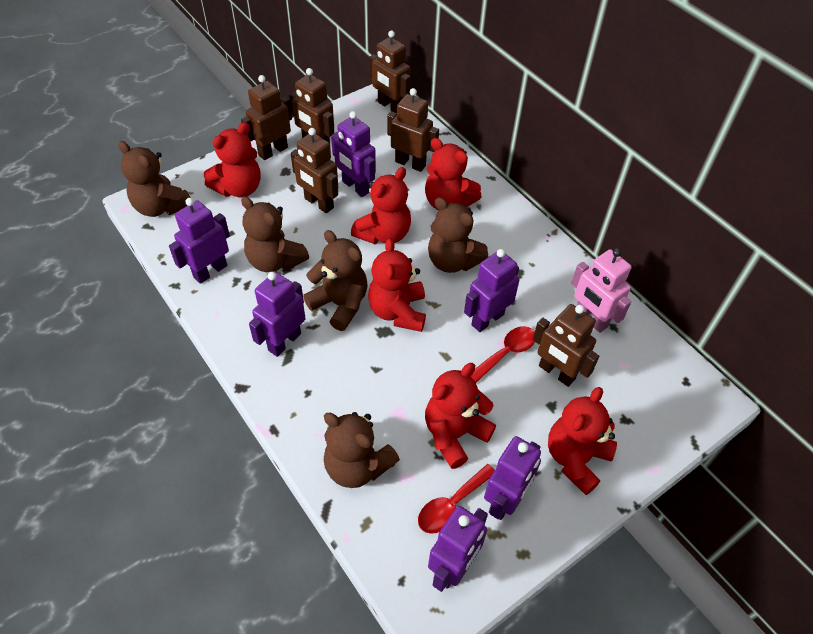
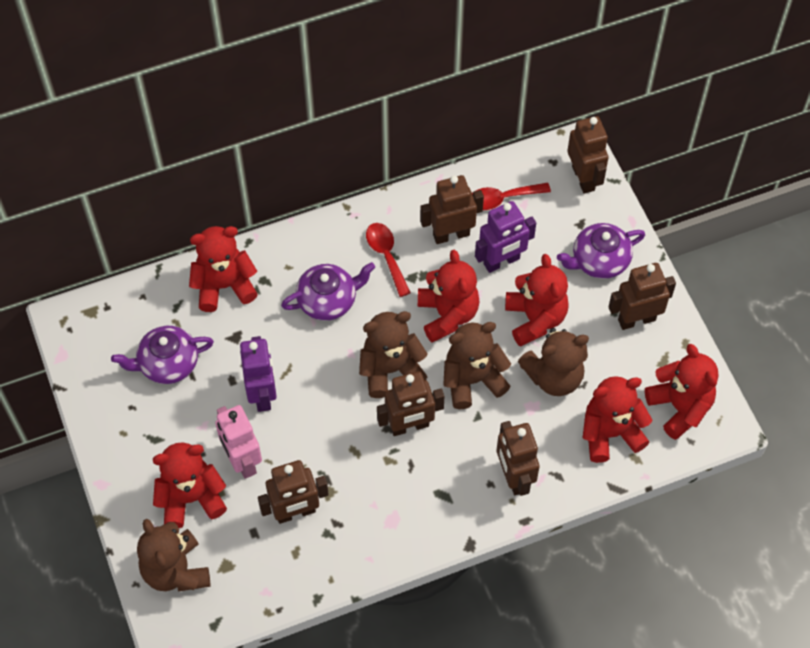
brown teddy bear: [119,141,191,217] [241,196,309,272] [303,230,368,331] [324,412,400,488] [428,197,488,273] = 5 -> [137,519,210,591] [359,311,428,398] [444,322,511,409] [518,328,589,396] = 4
purple robot: [169,198,230,284] [249,272,306,357] [331,111,376,197] [428,506,488,592] [464,249,520,332] [484,436,541,520] = 6 -> [240,336,277,412] [475,201,536,273] = 2
purple teapot: none = 0 -> [111,326,214,384] [281,262,375,321] [557,223,645,279] = 3

